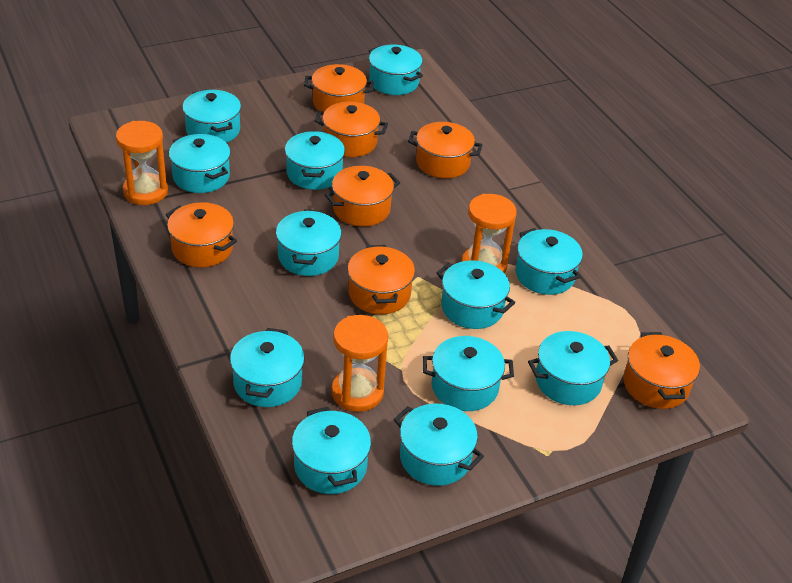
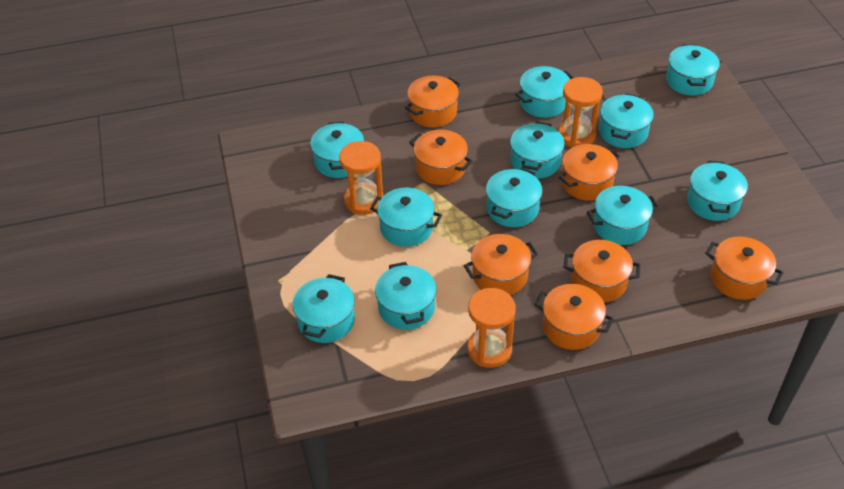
turquoise pot: [169,134,231,193] [182,89,241,143] [230,328,305,407] [276,209,342,276] [285,131,345,190] [292,407,371,494] [369,44,423,95] [394,404,484,486] [423,336,514,411] [436,260,515,329] [515,228,583,295] [528,331,618,405] = 12 -> [293,274,355,343] [310,121,364,178] [370,188,442,247] [375,262,437,330] [486,168,543,227] [510,122,565,179] [515,66,574,118] [587,186,659,245] [599,93,654,148] [666,45,720,96] [687,161,748,221] = 11

